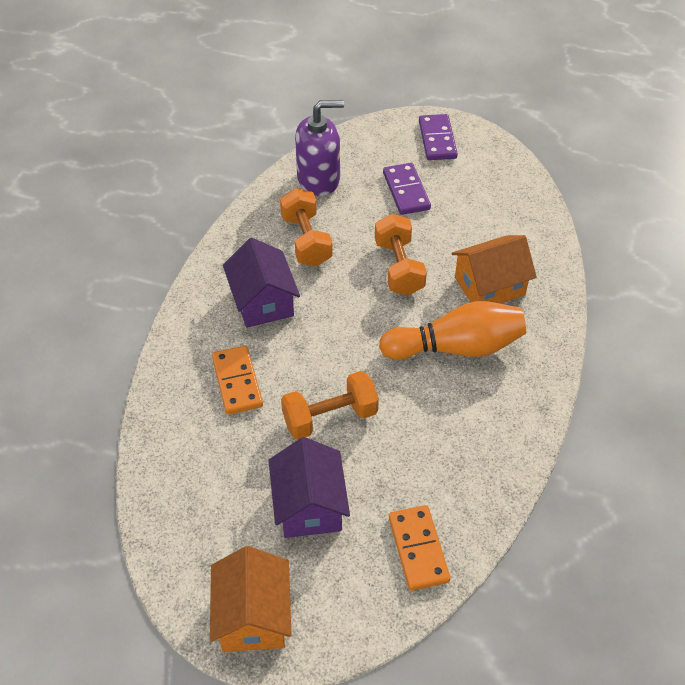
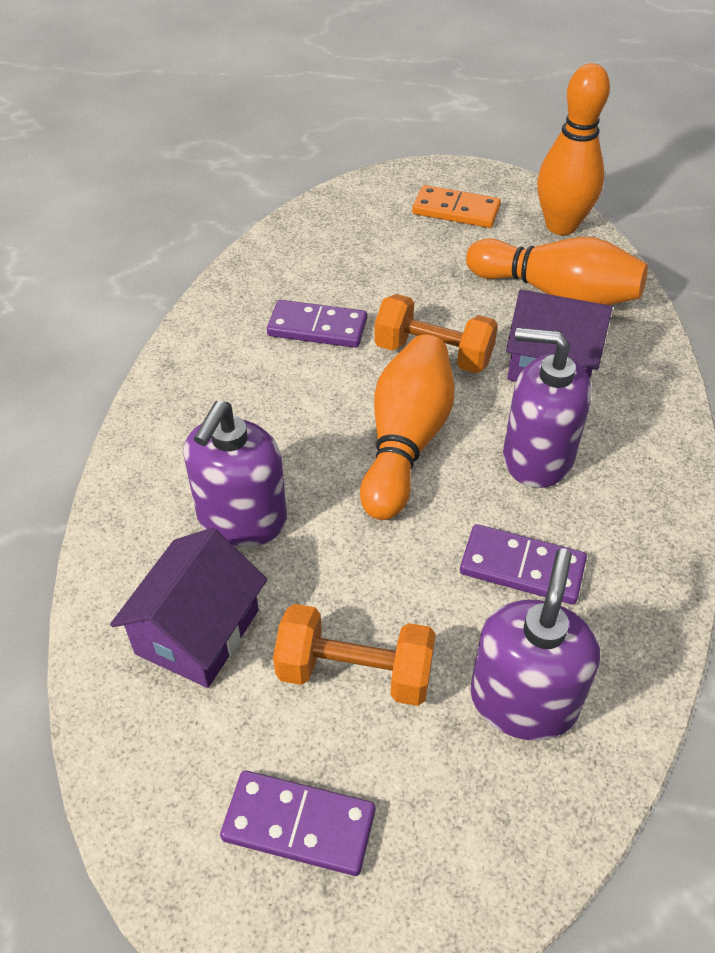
orange bowling pin: [379,301,526,360] = 1 -> [360,335,455,520] [466,237,648,305] [537,63,610,235] = 3
orange domino: [212,345,263,415] [389,505,450,591] = 2 -> [412,185,501,228] = 1
orange dumbbell: [280,188,333,267] [281,371,379,439] [375,214,427,296] = 3 -> [273,604,436,706] [374,294,498,373] = 2
orange house: [210,546,292,652] [452,235,537,304] = 2 -> none = 0
purple domino: [383,163,431,215] [419,114,458,160] = 2 -> [220,770,375,876] [267,300,367,348] [460,524,587,604] = 3
purple soap dispenser: [295,100,344,196] = 1 -> [184,401,287,547] [470,549,600,741] [503,328,592,488] = 3

